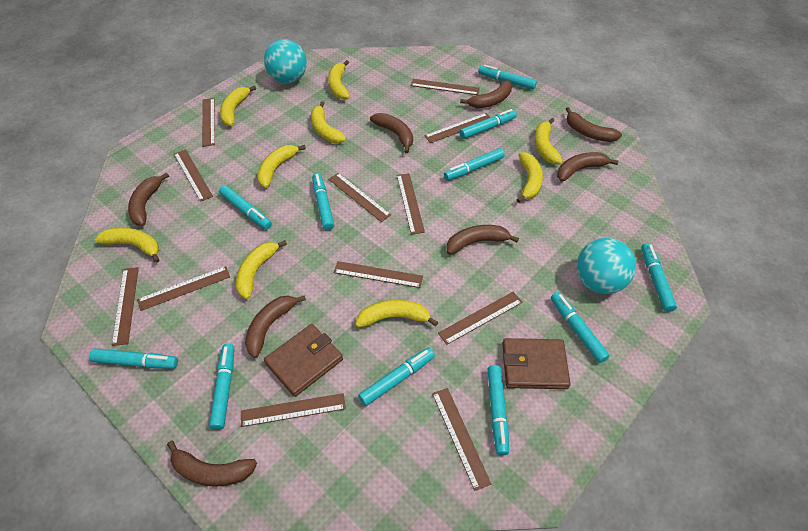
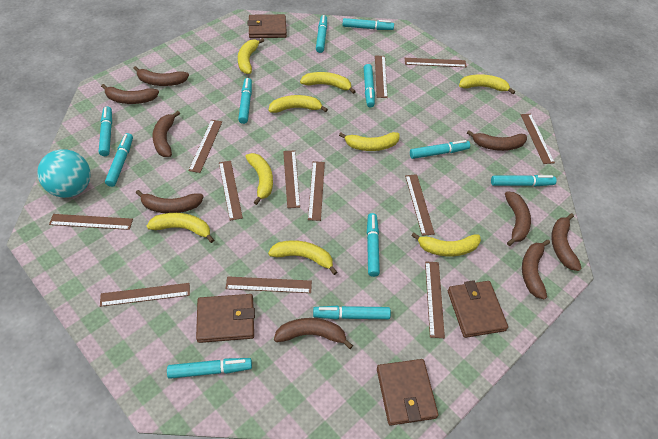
brown banana: [128,173,169,226] [167,441,257,487] [245,295,306,358] [370,113,413,153] [446,225,519,254] [460,80,512,108] [557,152,618,182] [566,107,622,142] = 8 -> [101,84,159,104] [133,66,189,86] [136,190,204,213] [153,111,180,157] [274,318,353,349] [467,130,527,151] [505,191,531,246] [522,240,550,299] [551,213,581,271] = 9
brown wallet: [264,324,343,397] [502,338,571,389] = 2 -> [196,294,255,343] [247,14,287,38] [377,359,439,426] [448,280,508,338] = 4
turquoise ball: [264,39,307,83] [577,238,636,294] = 2 -> [37,149,91,198] = 1

